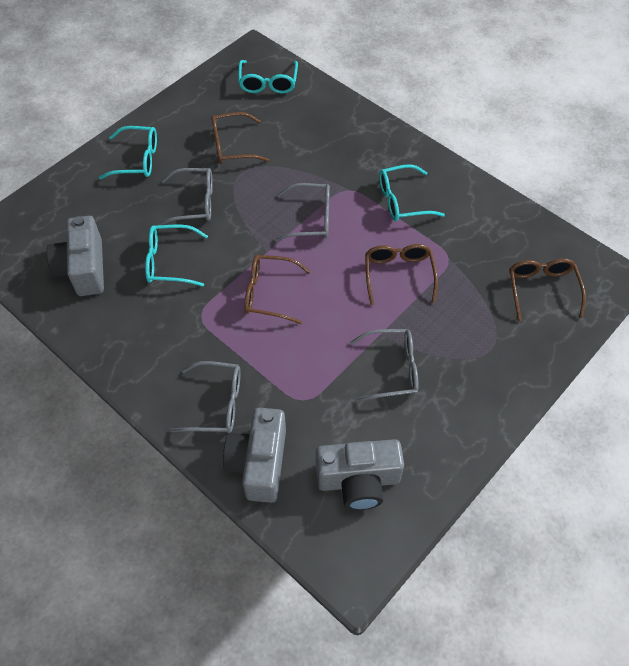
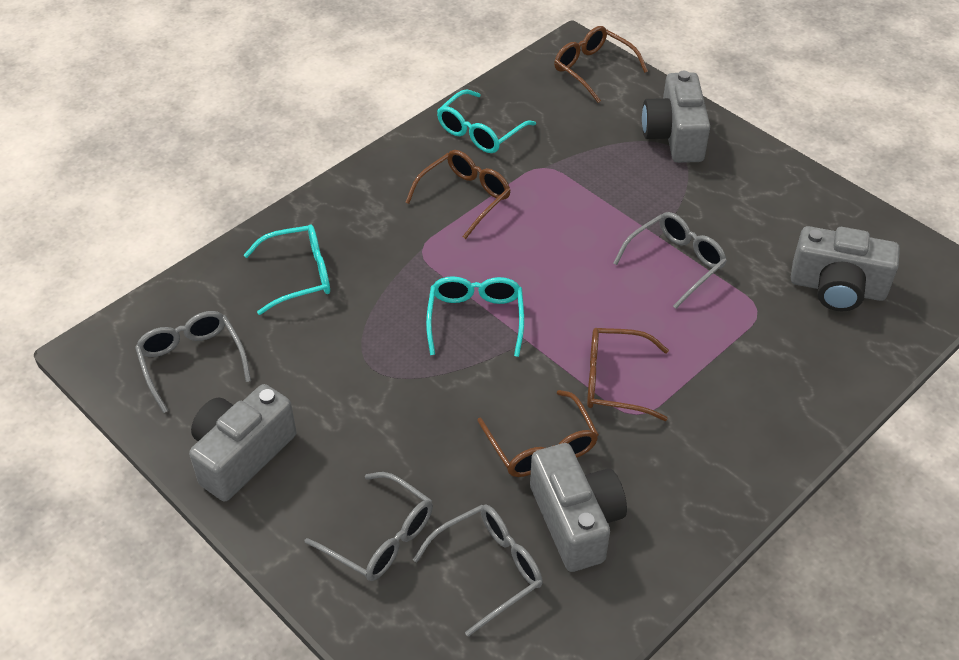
grey camera: [47,216,104,296] [223,408,286,503] [316,439,404,510] = 3 -> [189,384,296,501] [530,443,627,572] [642,71,710,163] [791,226,900,311] = 4
turquoise glasses: [99,126,157,179] [145,224,208,286] [238,60,298,94] [379,164,445,221] = 4 -> [244,224,330,315] [426,276,524,357] [437,89,536,153] = 3

